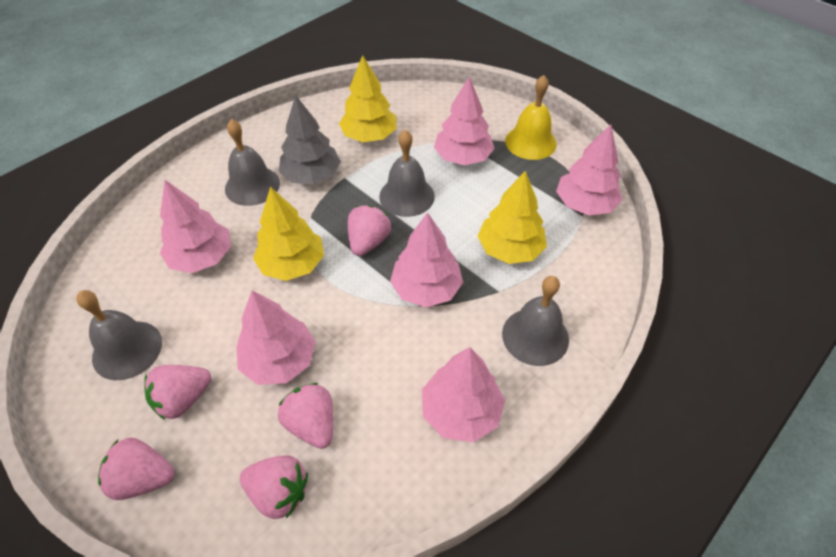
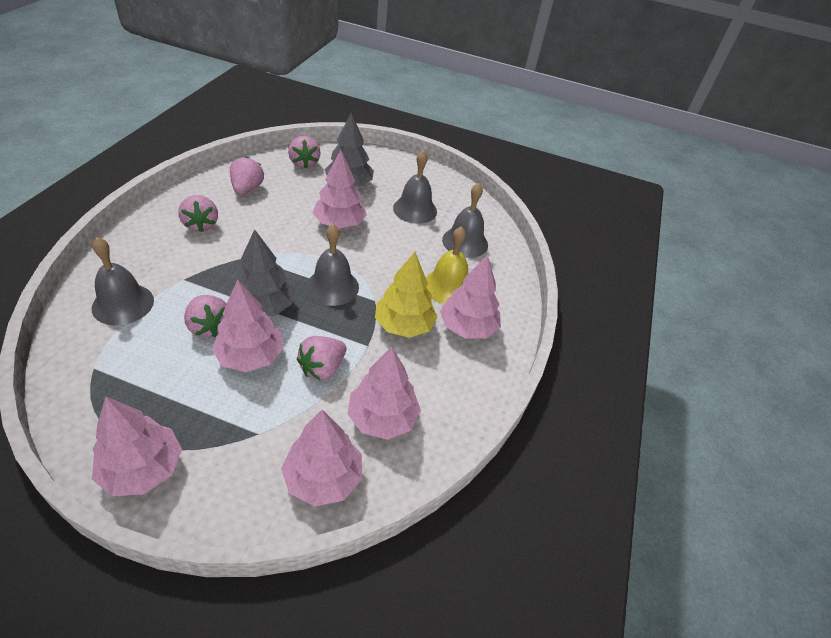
grey tree: [279,95,341,184] = 1 -> [230,229,295,316] [324,113,374,186] = 2
yellow tree: [253,187,324,281] [339,55,397,142] [477,171,547,264] = 3 -> [375,252,437,338] = 1

